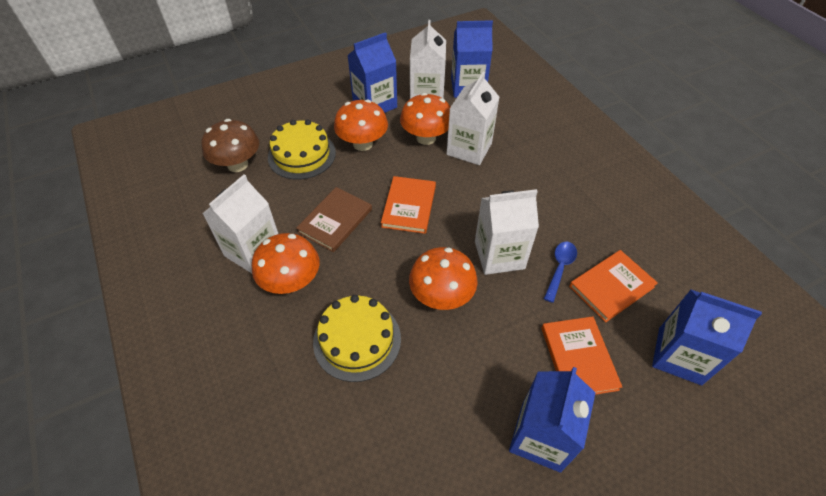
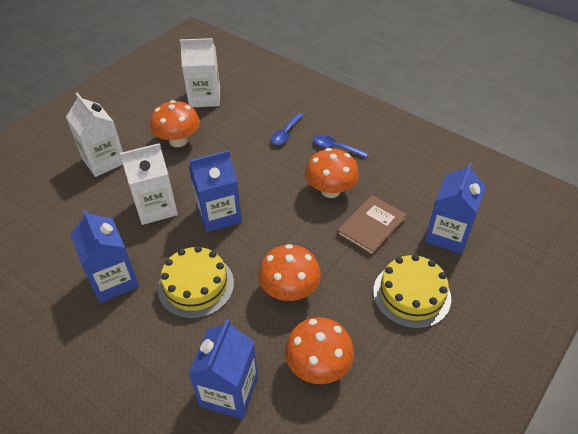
blue spoon: [544,242,577,303] = 1 -> [271,113,304,145] [313,135,368,158] = 2
brown mushroom: [201,119,259,172] = 1 -> none = 0
orange book: [381,176,436,234] [541,316,622,395] [569,250,658,322] = 3 -> none = 0
white carton: [202,175,278,273] [410,20,446,99] [447,72,500,165] [475,189,539,275] = 4 -> [66,92,123,177] [120,143,178,225] [180,38,220,107] = 3

